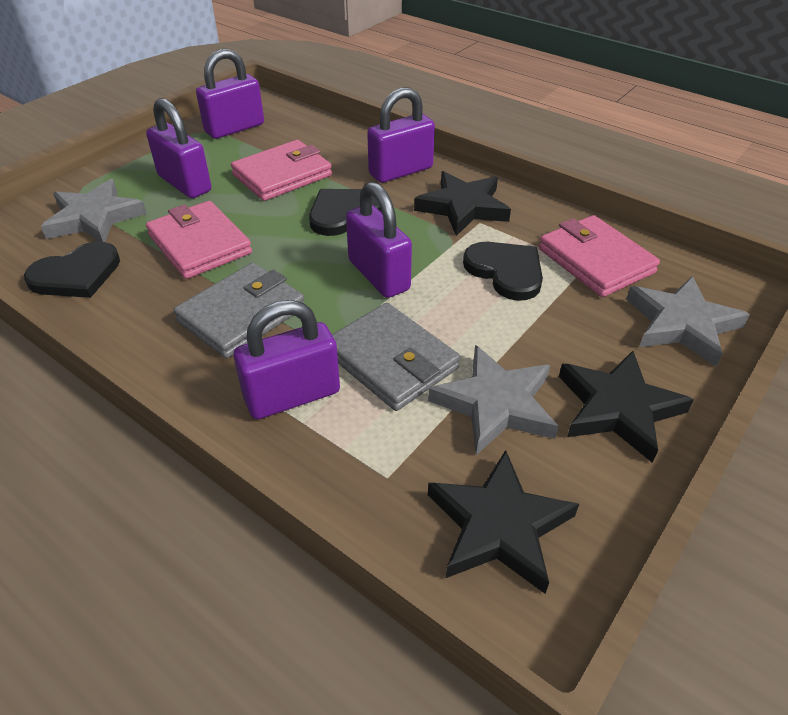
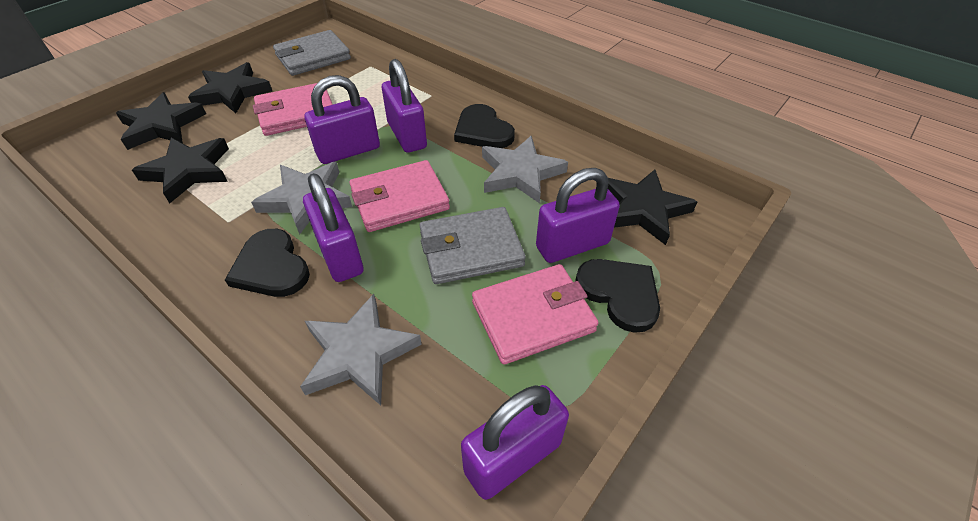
black star: [414,171,511,236] [428,450,579,594] [559,351,694,463] = 3 -> [116,92,206,150] [132,138,229,203] [188,62,272,113] [608,170,697,245] = 4

